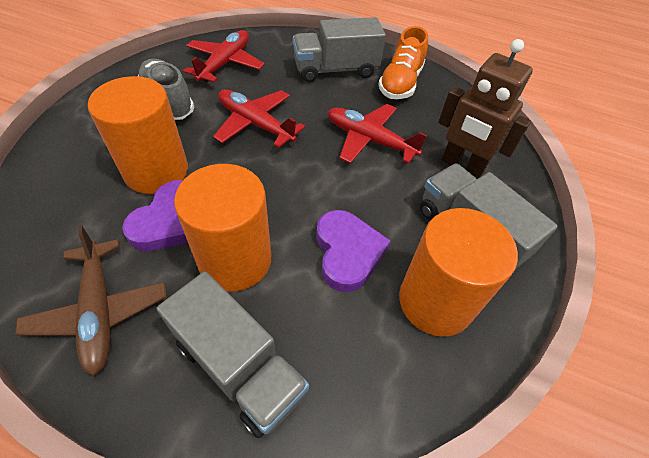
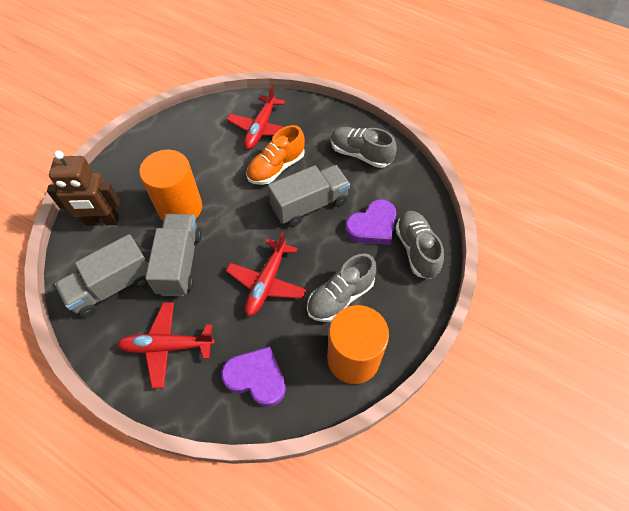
brown plane: [15,226,167,375] = 1 -> none = 0
grey shoe: [138,58,195,120] = 1 -> [307,253,377,322] [331,127,397,168] [395,211,444,279] = 3
orange cylinder: [88,76,188,194] [174,164,271,292] [399,208,518,337] = 3 -> [139,150,202,221] [327,305,389,384] = 2

